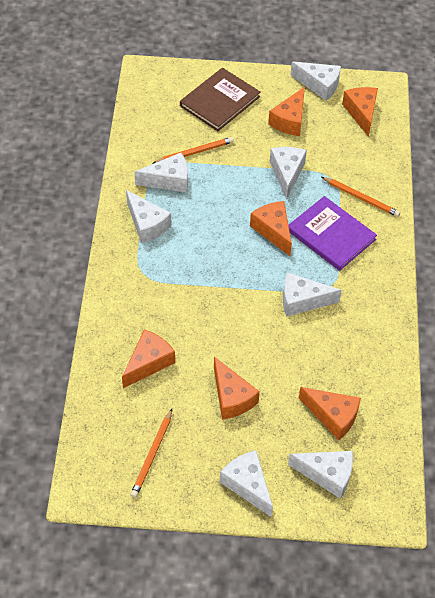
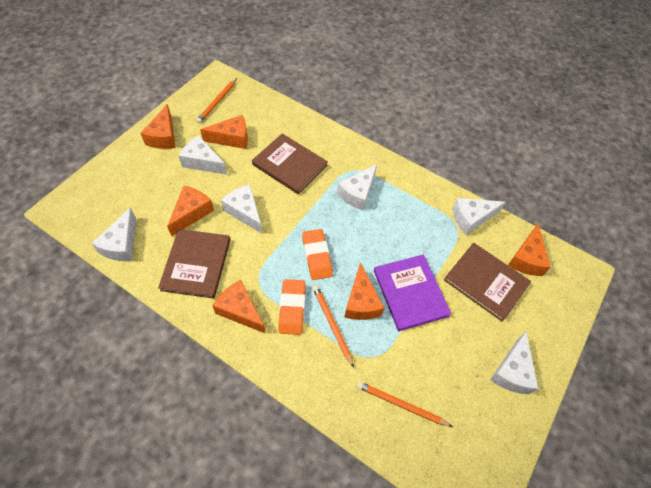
brown book: [180,68,261,131] = 1 -> [158,229,230,299] [252,133,328,195] [444,243,531,322] = 3
orange eraser: none = 0 -> [278,279,306,335] [302,229,333,280] = 2
white cheese: [126,190,171,243] [134,153,188,193] [220,450,273,517] [270,147,307,200] [283,272,342,317] [288,451,353,499] [290,62,341,101] = 7 -> [91,207,136,261] [179,135,227,175] [221,184,262,234] [337,164,377,211] [452,198,505,235] [490,332,538,394] = 6

